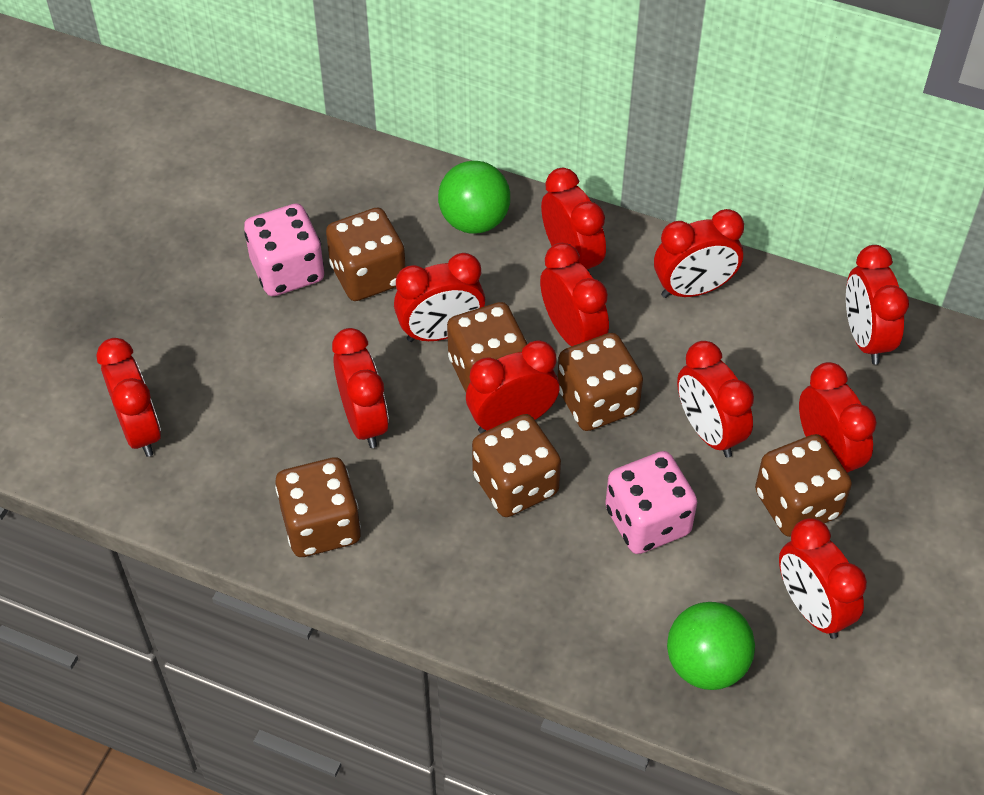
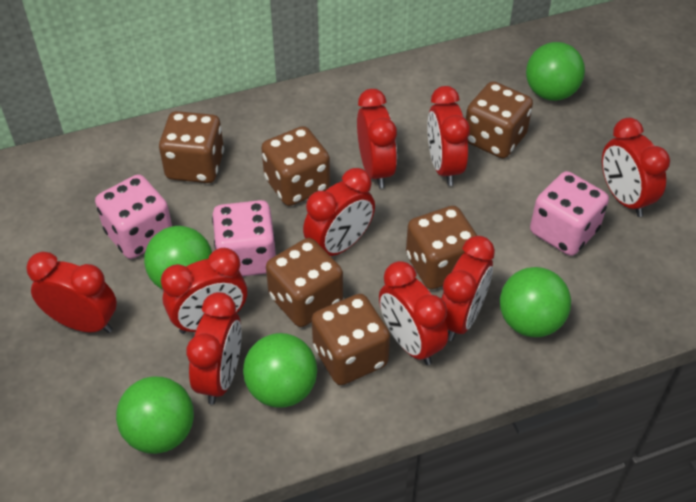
green ball: [438,161,510,234] [667,602,755,690] = 2 -> [116,377,194,454] [144,226,212,290] [243,333,317,408] [500,267,571,337] [526,42,585,101] = 5
pink dice: [244,203,324,296] [605,451,697,554] = 2 -> [95,174,172,259] [212,200,276,276] [530,171,609,256] = 3
red clock: [96,338,161,457] [332,328,389,448] [394,253,485,342] [466,340,560,433] [540,243,609,346] [541,168,606,272] [654,209,744,298] [677,341,754,458] [779,518,867,639] [799,362,877,473] [846,245,909,364] = 11 -> [26,252,117,333] [161,248,247,334] [186,292,242,405] [303,168,375,256] [357,89,397,189] [379,261,448,365] [427,86,470,186] [441,236,495,341] [602,118,670,217] = 9

